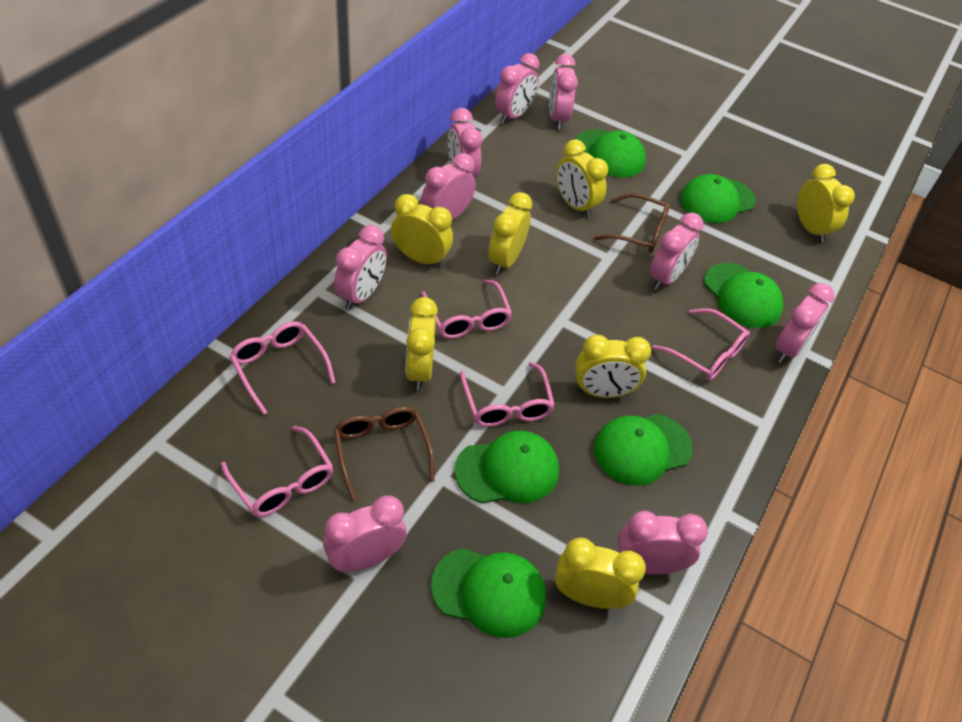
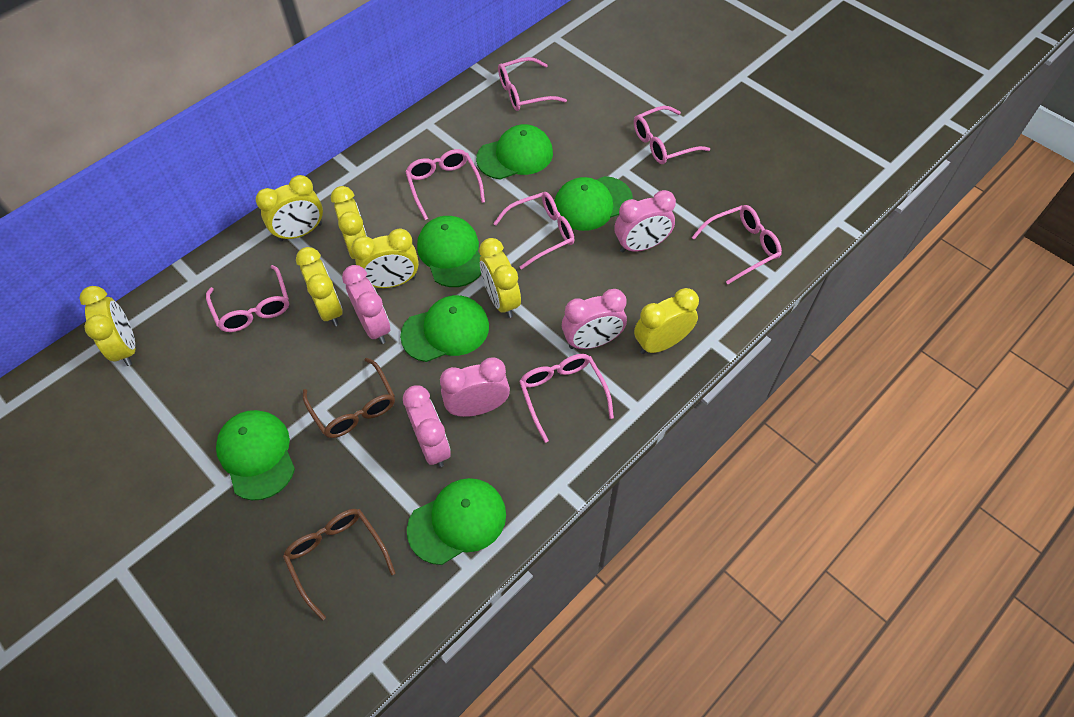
pink clock: [323,495,407,572] [334,225,387,310] [421,153,476,220] [448,108,482,179] [495,53,539,124] [549,54,578,129] [618,511,708,574] [650,213,704,290] [775,283,835,363] = 9 -> [342,265,390,344] [403,385,451,467] [440,358,510,417] [562,289,627,349] [615,190,676,253] = 5
pink glasses: [221,426,333,517] [229,321,336,415] [421,280,512,339] [460,362,555,427] [652,308,750,380] = 5 -> [206,265,289,332] [405,149,485,220] [493,192,574,270] [498,57,567,111] [519,354,614,443] [634,106,710,164] [692,205,782,284] = 7

